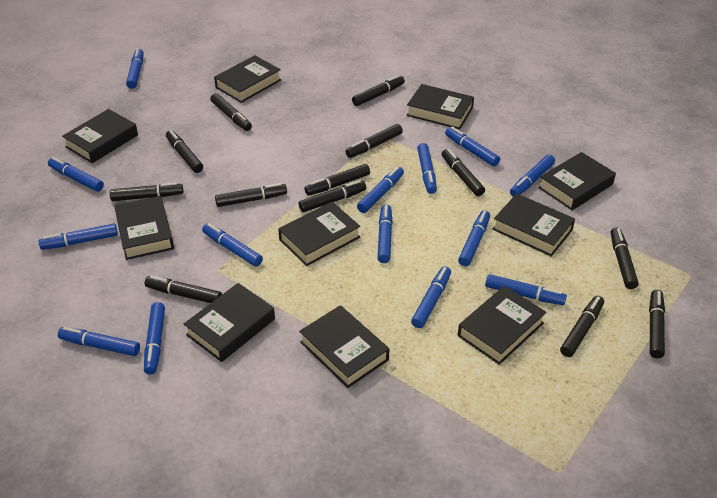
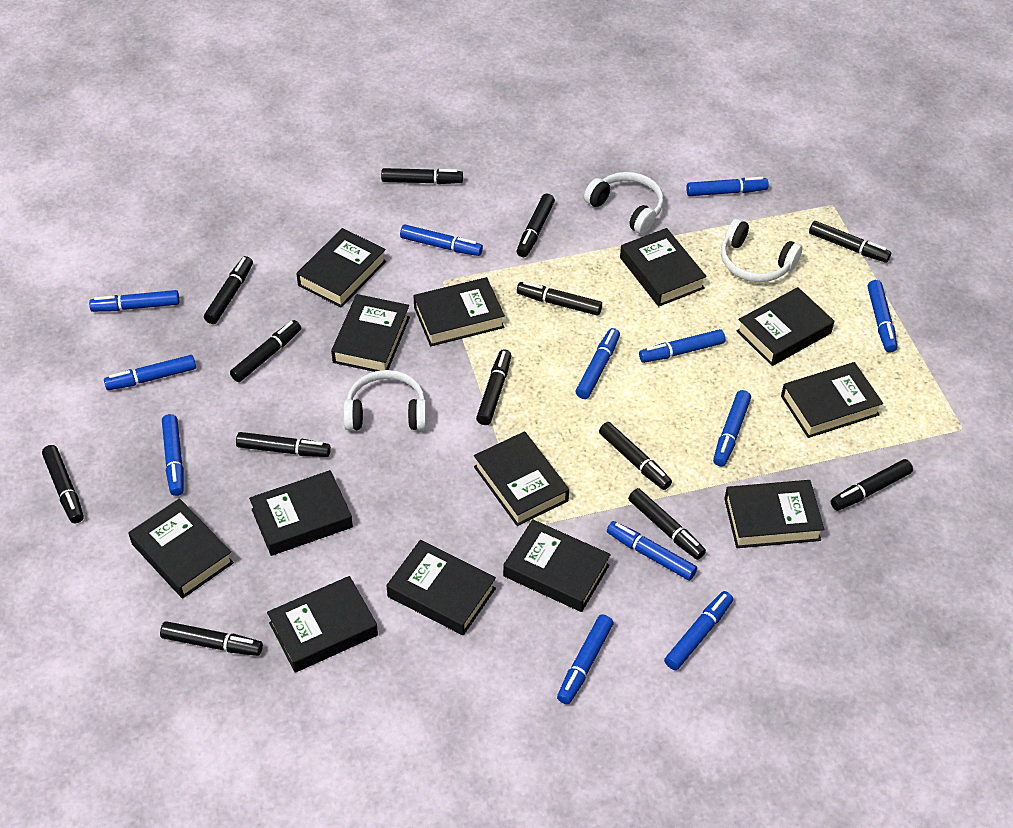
black book: [62,109,138,163] [114,196,174,260] [184,283,275,362] [214,55,281,103] [278,202,360,266] [299,305,389,388] [407,84,474,129] [458,286,546,365] [492,193,575,256] [538,152,616,210] = 10 -> [128,498,234,598] [249,470,353,556] [267,576,378,672] [296,228,386,308] [331,294,410,372] [387,540,496,635] [413,277,505,346] [474,431,569,526] [503,519,611,612] [620,228,707,306] [724,480,824,548] [736,287,834,366] [781,362,883,438] = 13
blue marker: [39,224,118,250] [48,157,104,192] [58,327,140,356] [126,48,144,89] [144,302,165,374] [202,223,263,267] [357,167,404,213] [377,205,393,263] [411,266,451,328] [417,143,437,194] [445,127,500,166] [458,210,490,266] [485,274,567,305] [510,155,555,197] = 14 -> [89,290,179,312] [104,355,196,390] [162,414,184,496] [400,225,483,256] [557,614,614,704] [576,328,620,399] [607,521,697,580] [639,329,725,363] [664,591,733,670] [686,177,769,196] [713,390,751,467] [868,280,897,353] = 12
white headphones: none = 0 -> [343,370,427,430] [584,172,663,234] [721,219,802,282] = 3

